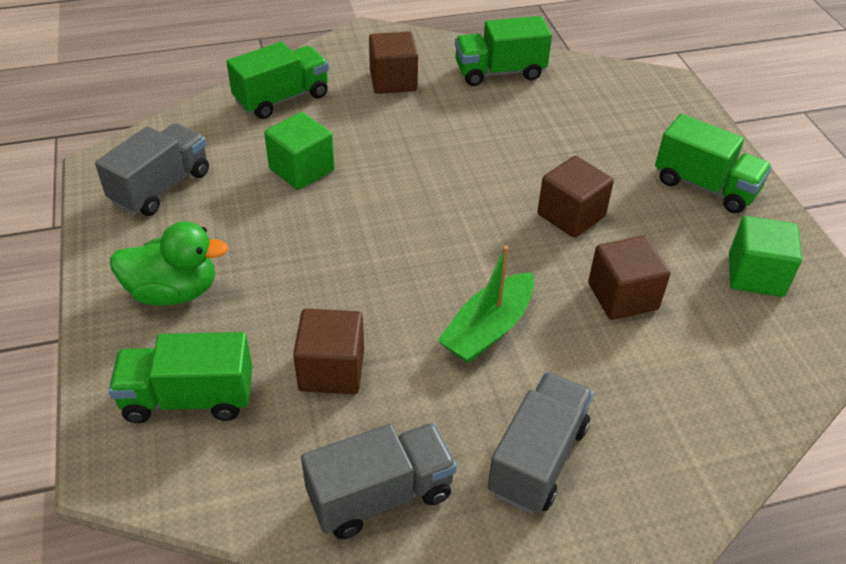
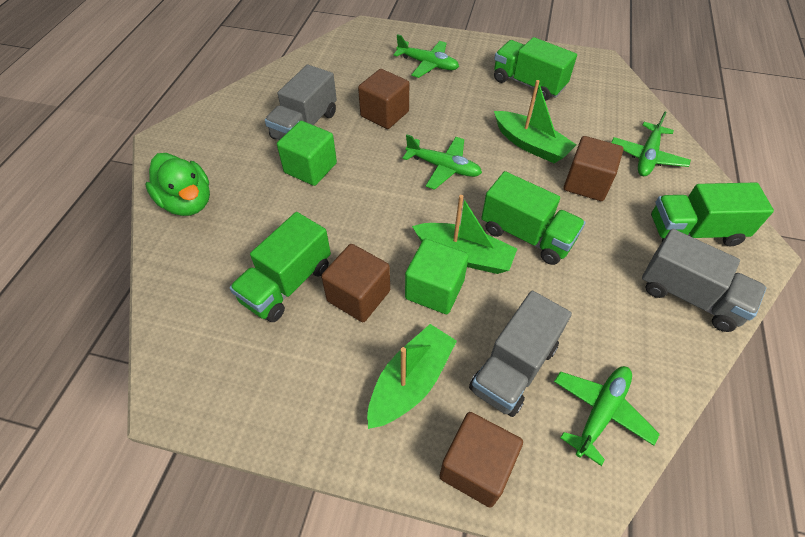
green boat: [437,245,534,363] = 1 -> [367,324,457,429] [412,195,517,274] [494,80,576,163] = 3
green plane: none = 0 -> [393,34,459,78] [403,134,482,190] [554,366,660,466] [611,112,691,176] = 4

